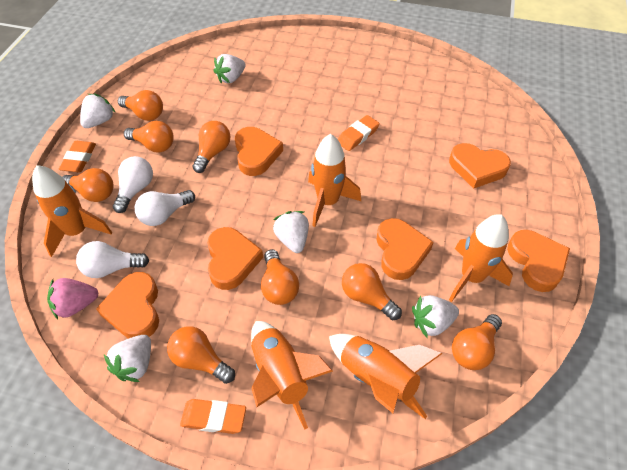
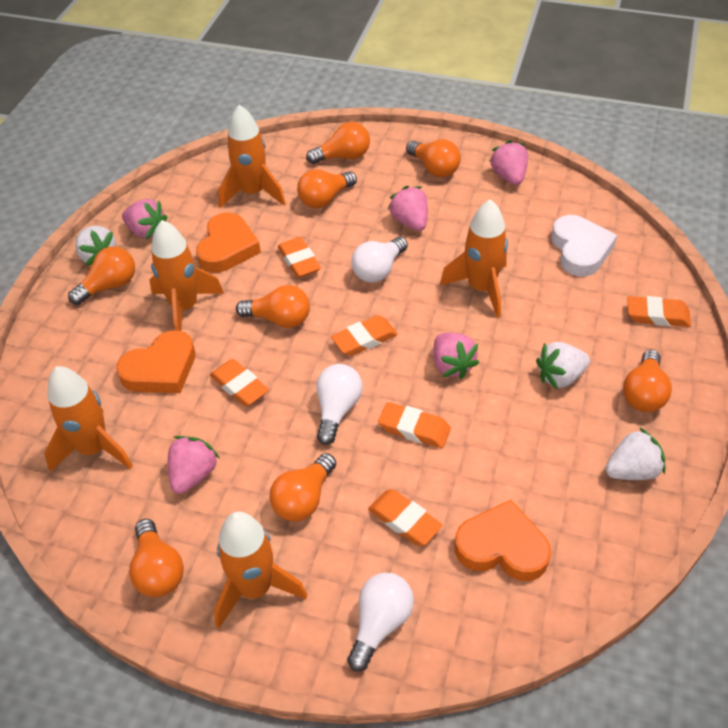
orange eraser: [59,141,96,172] [180,399,246,434] [338,115,380,151] = 3 -> [210,359,269,406] [278,237,321,278] [331,315,398,356] [368,489,443,546] [378,402,451,448] [627,296,691,327] = 6
orange heart: [96,272,159,339] [207,227,263,290] [235,127,283,176] [377,218,434,280] [449,143,511,189] [507,230,570,292] = 6 -> [116,330,195,393] [196,213,261,273] [455,500,551,581] = 3
pink strawberry: [47,278,98,319] = 1 -> [122,199,168,239] [168,436,219,494] [388,186,428,231] [433,333,479,379] [489,140,528,185] = 5
white heart: none = 0 -> [552,215,617,277] = 1
white strawberry: [80,93,116,128] [104,335,151,382] [214,54,246,83] [273,211,309,253] [412,295,459,338] = 5 -> [75,226,117,266] [536,342,590,390] [605,427,665,480] = 3

